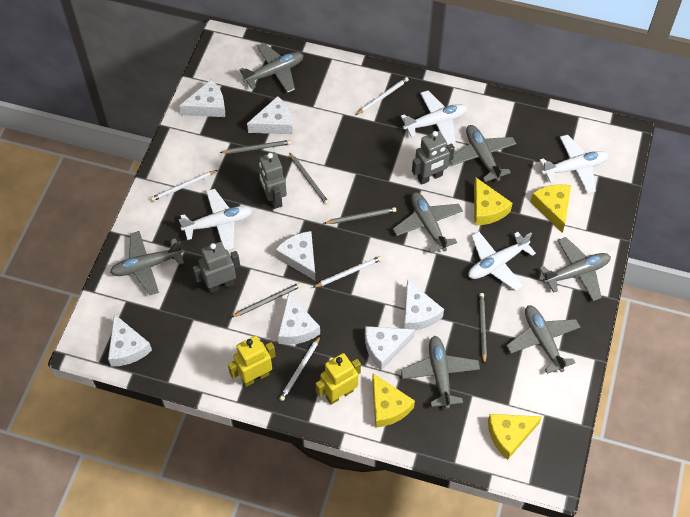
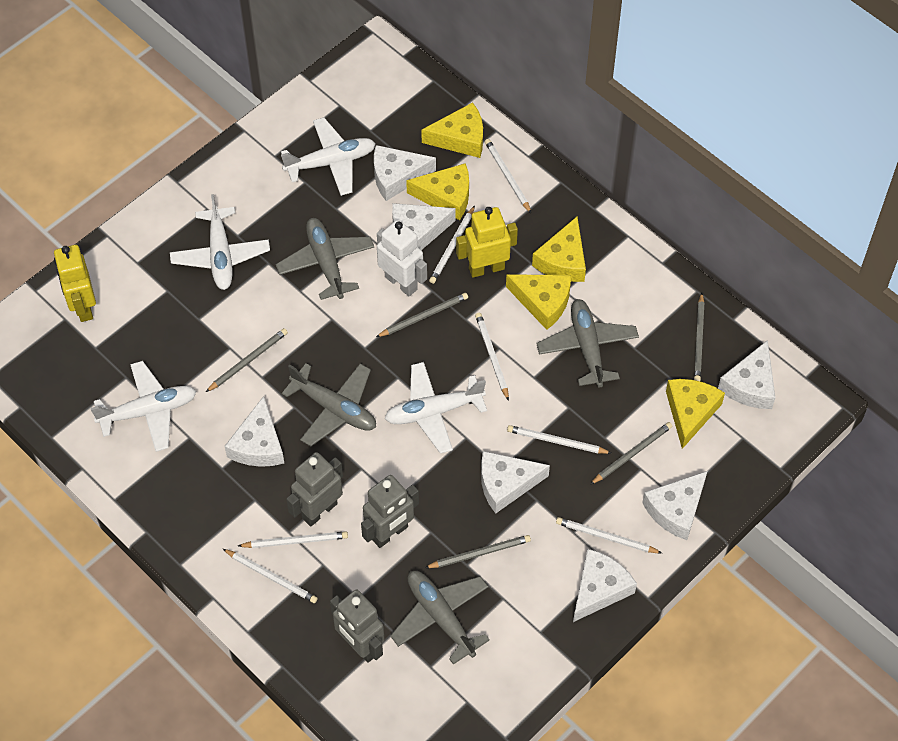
grey plane: [110,231,184,295] [239,43,304,93] [393,192,463,253] [401,336,480,409] [450,125,516,182] [506,306,580,374] [540,237,611,301] = 7 -> [276,218,374,300] [282,363,376,446] [390,571,490,665] [536,299,639,388] = 4
white pencil: [151,170,218,201] [279,335,321,401] [312,256,382,288] [356,77,409,115] = 4 -> [223,549,318,603] [238,531,348,548] [429,206,475,284] [475,312,509,401] [485,139,531,213] [507,425,611,454] [556,517,662,553] = 7
white robot: none = 0 -> [377,220,427,296] = 1
yellow cheese: [372,373,415,428] [474,178,513,225] [488,414,542,460] [530,184,571,233] = 4 -> [406,163,469,220] [421,102,483,158] [506,274,571,330] [532,217,586,282] [666,379,725,449] = 5

